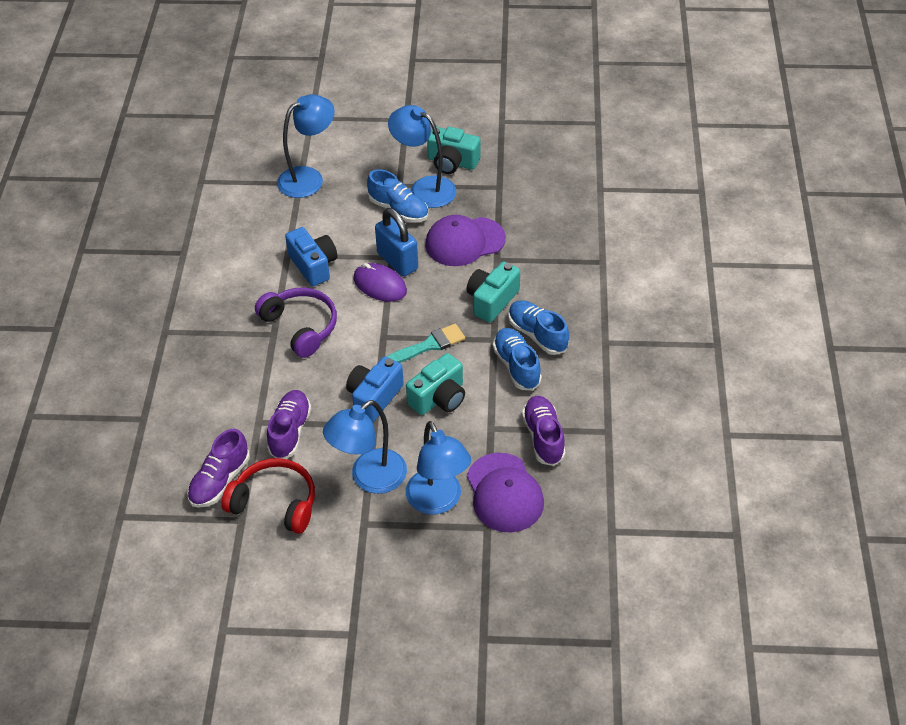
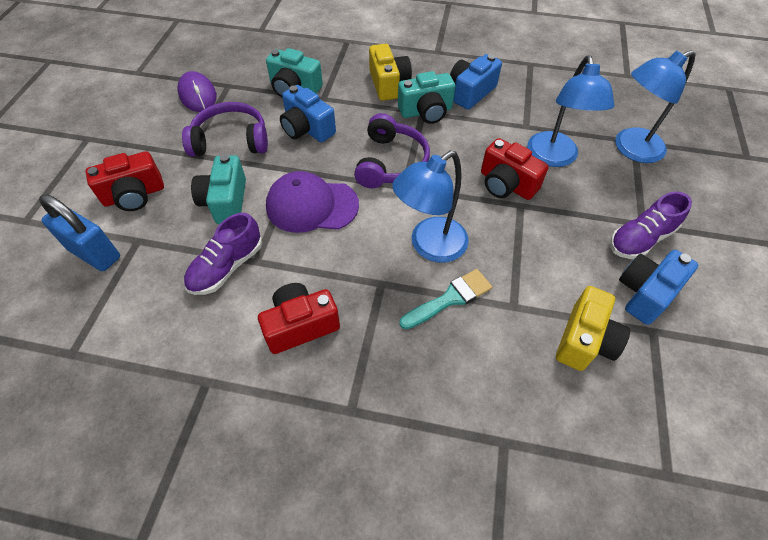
blue camera: [285,227,337,286] [346,357,404,422] = 2 -> [280,85,336,142] [450,54,502,110] [619,250,698,325] = 3
blue lamp: [277,94,335,198] [323,400,407,494] [388,105,456,208] [406,421,471,515] = 4 -> [392,151,469,263] [528,55,614,167] [615,50,696,163] = 3
blue shoe: [367,169,428,223] [493,328,542,390] [508,300,569,355] = 3 -> none = 0
purple cap: [425,215,506,266] [467,453,544,533] = 2 -> [266,171,359,233] = 1
purple headphones: [255,287,337,358] = 1 -> [182,102,268,157] [354,113,430,188] = 2
purple shoe: [187,429,250,508] [267,390,311,459] [522,396,566,466] = 3 -> [184,213,262,295] [610,192,692,259] = 2
red camera: none = 0 -> [85,151,164,211] [258,283,340,354] [481,138,549,200] = 3
red headphones: [221,458,315,534] = 1 -> none = 0
yellow camera: none = 0 -> [369,44,412,101] [556,286,630,371] = 2

